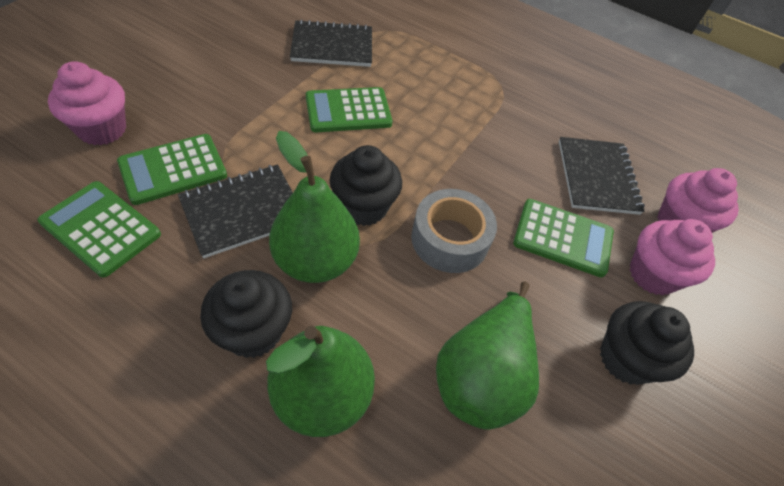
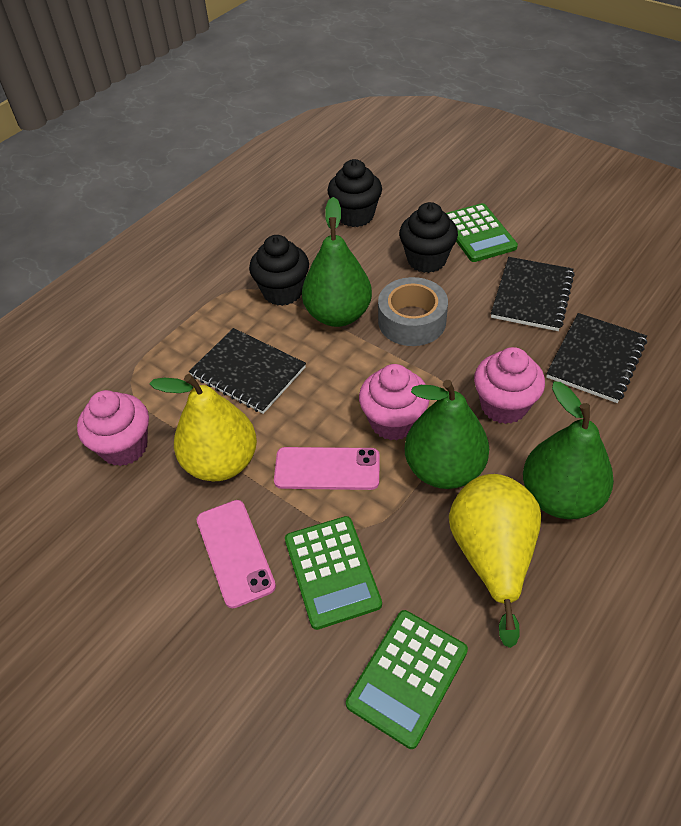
green calculator: [37,181,161,277] [117,134,227,205] [306,87,393,132] [513,199,614,278] = 4 -> [285,516,382,630] [346,610,468,749] [446,203,518,262] = 3
pink phone: none = 0 -> [197,500,276,608] [274,447,380,490] = 2
yellow pear: none = 0 -> [150,374,257,481] [449,474,542,648] = 2

